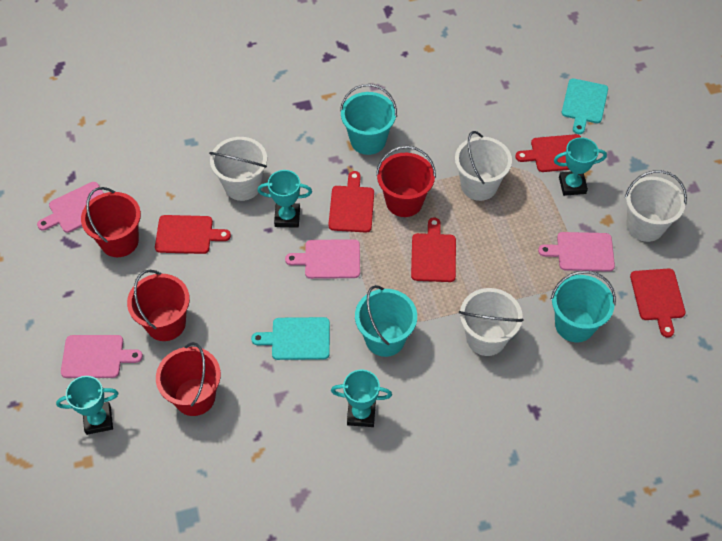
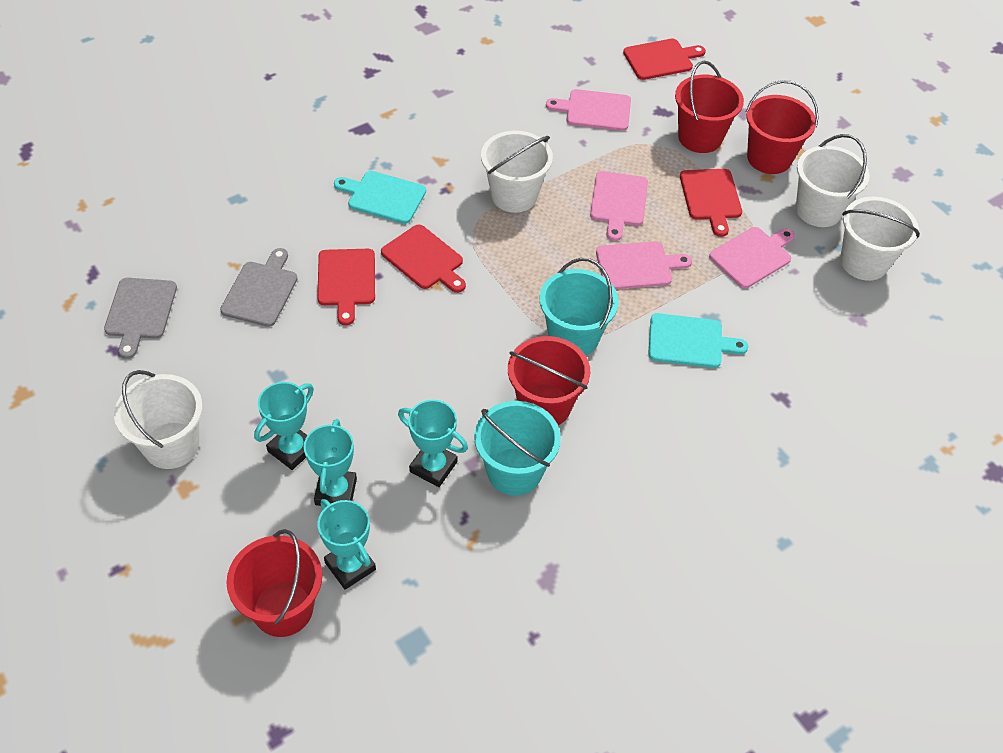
grey cutting board: none = 0 -> [104,278,177,359] [220,248,298,327] = 2
red cutting board: [155,215,231,254] [328,171,374,232] [411,218,456,282] [515,134,581,172] [630,269,686,337] = 5 -> [317,249,375,325] [381,225,466,293] [623,39,706,80] [680,169,742,237] = 4
turquoise bucket: [340,84,397,155] [355,285,417,357] [551,271,616,342] = 3 -> [474,401,561,496] [539,258,619,355] = 2

